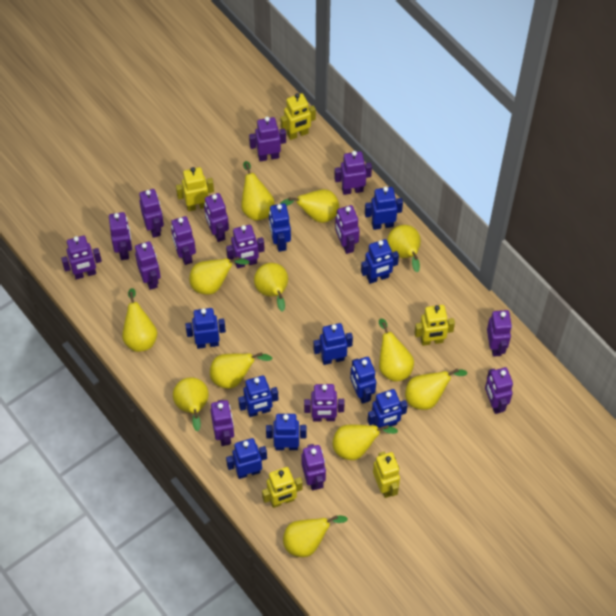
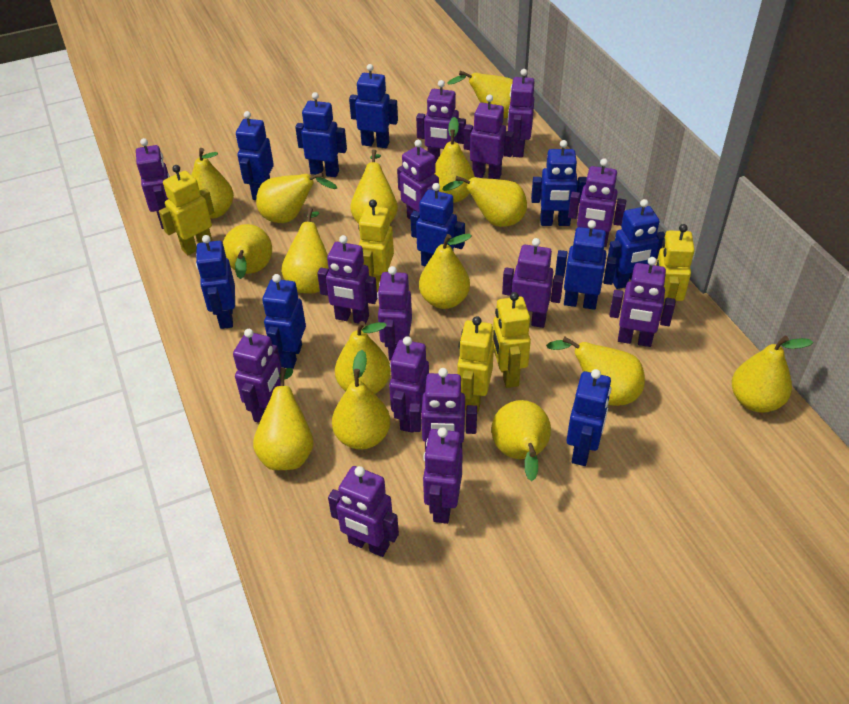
yellow pear: [122,288,157,352] [173,377,209,431] [189,256,249,295] [210,352,272,389] [241,161,275,221] [254,263,288,312] [280,189,339,223] [283,515,348,557] [332,424,398,460] [379,319,414,381] [387,225,421,272] [405,368,467,410] = 12 -> [191,148,234,219] [223,224,272,279] [253,368,314,470] [256,173,337,223] [281,208,329,293] [332,350,390,450] [335,321,391,394] [350,149,398,224] [419,234,472,309] [435,117,475,203] [442,176,527,227] [447,71,513,119] [491,400,551,481] [546,337,645,406] [732,336,813,413] = 15

